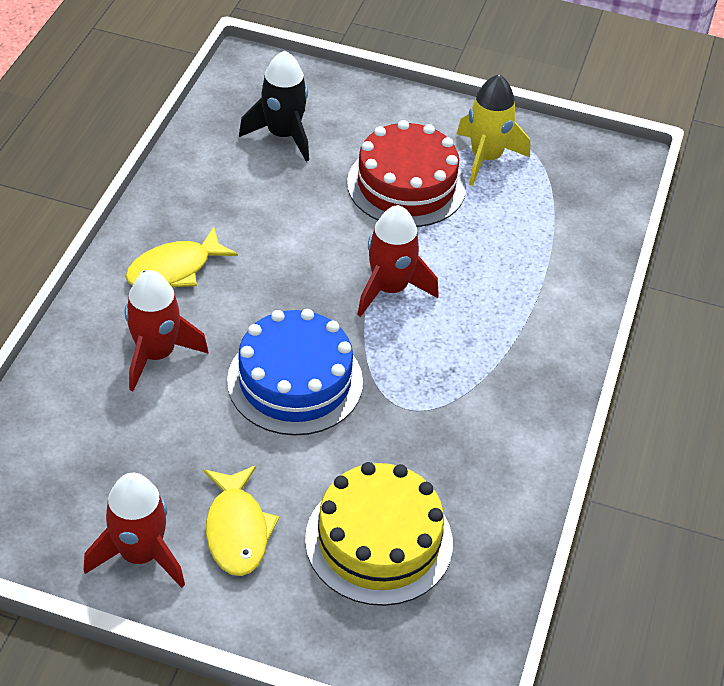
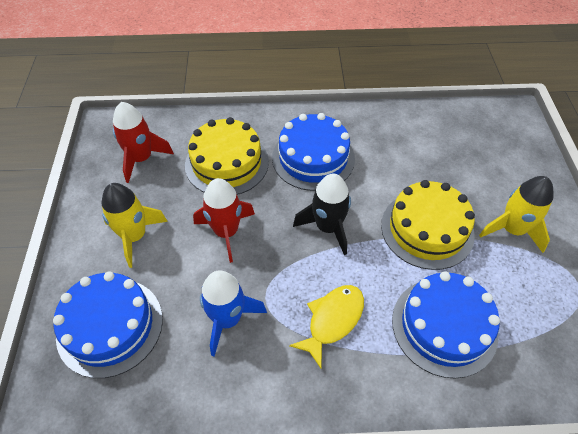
blue cake: [227,309,363,436] = 1 -> [53,271,163,378] [272,113,355,191] [392,271,500,379] = 3
blue rocket: none = 0 -> [200,270,267,356] = 1
red cake: [347,120,466,227] = 1 -> none = 0
red rocket: [84,473,185,588] [125,270,208,391] [357,205,439,317] = 3 -> [113,102,174,183] [193,178,255,263] = 2
yellow cake: [305,462,453,606] = 1 -> [185,117,269,195] [381,180,475,270] = 2
yellow fish: [125,227,238,287] [204,465,279,576] = 2 -> [289,285,364,368] = 1
yellow rocket: [457,74,530,186] = 1 -> [101,183,168,268] [479,176,553,253] = 2

